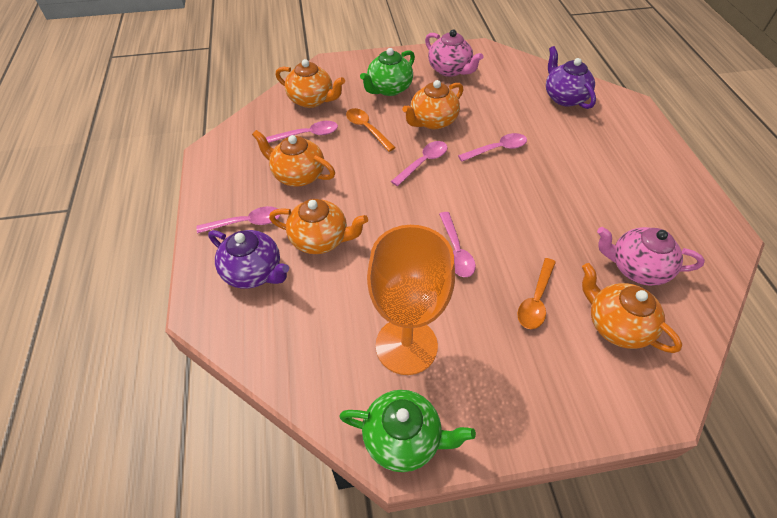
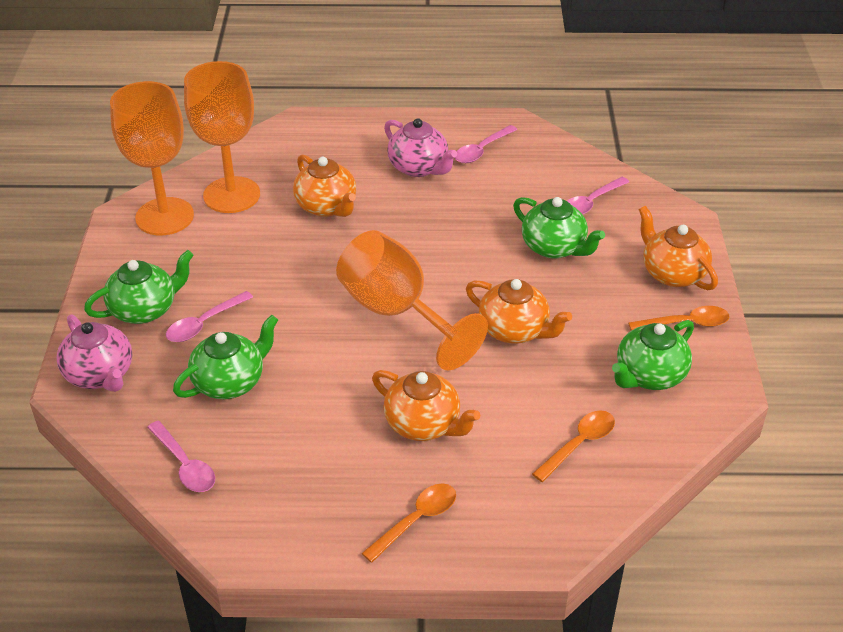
green teapot: [339,390,476,472] [360,48,415,96] = 2 -> [84,250,194,324] [173,315,278,399] [513,197,605,259] [612,320,694,390] = 4
orange goblet: [367,225,455,375] = 1 -> [110,81,194,235] [184,61,260,213] [336,230,488,371] = 3
orange spoon: [346,108,396,152] [518,258,556,329] = 2 -> [362,484,456,563] [532,410,615,482] [628,306,729,331] = 3
orange teapot: [252,130,335,187] [269,199,368,254] [275,59,345,108] [402,80,463,130] [582,263,682,353] = 5 -> [293,154,356,217] [372,370,480,441] [466,279,572,344] [638,206,718,290] = 4
pink spoon: [197,206,281,234] [266,121,338,143] [391,141,447,186] [439,212,476,277] [458,133,527,161] = 5 -> [147,421,215,492] [166,291,253,342] [455,125,517,163] [567,177,629,214] = 4
purple teapot: [208,230,289,289] [546,46,596,109] = 2 -> none = 0

